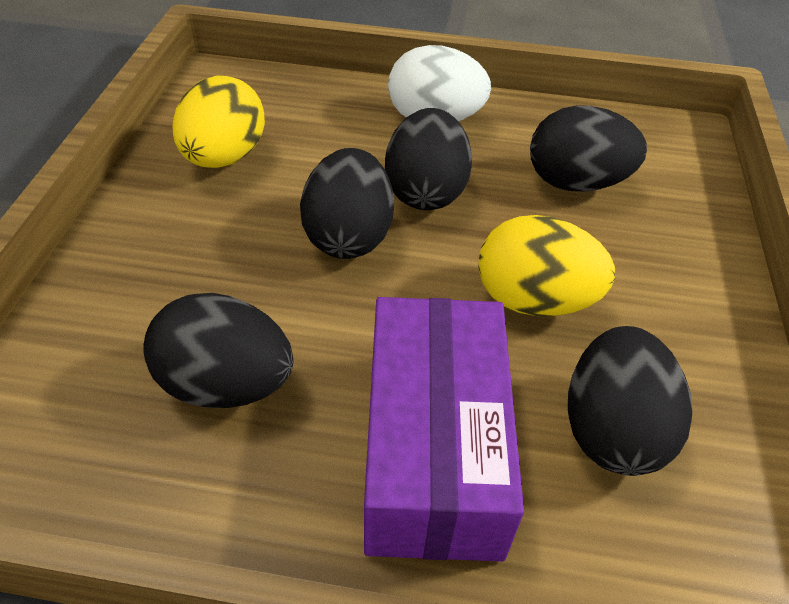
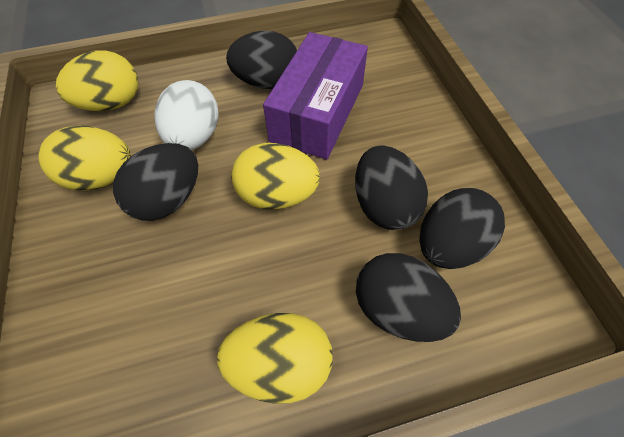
yellow egg: [173,76,265,168] [478,215,615,316] = 2 -> [38,125,131,191] [56,50,138,111] [217,313,333,404] [231,143,320,209] = 4

